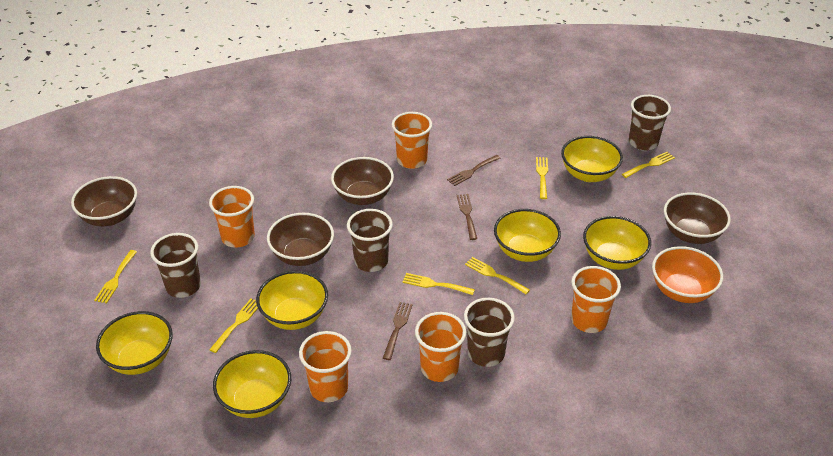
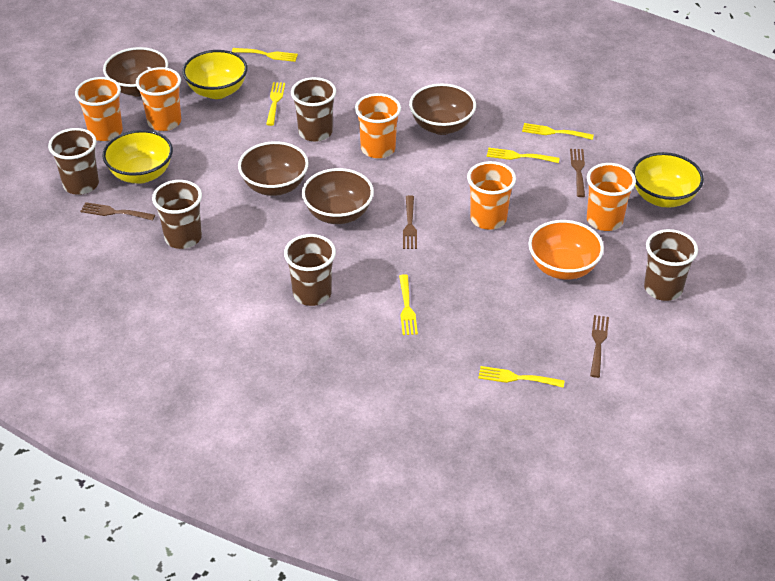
brown cup: [150,233,201,298] [347,209,393,272] [464,298,515,367] [629,95,671,151] = 4 -> [48,128,99,195] [152,180,202,249] [284,234,336,306] [291,77,336,142] [644,229,698,301] = 5
brown fork: [383,302,413,360] [447,155,500,186] [457,194,477,240] = 3 -> [80,202,155,220] [403,195,417,249] [570,149,585,197] [590,315,609,378] = 4
yellow bowl: [96,311,173,375] [213,350,291,418] [256,271,328,330] [494,209,561,262] [561,136,623,182] [583,216,651,270] = 6 -> [103,130,173,184] [182,50,247,99] [632,152,704,208] = 3

